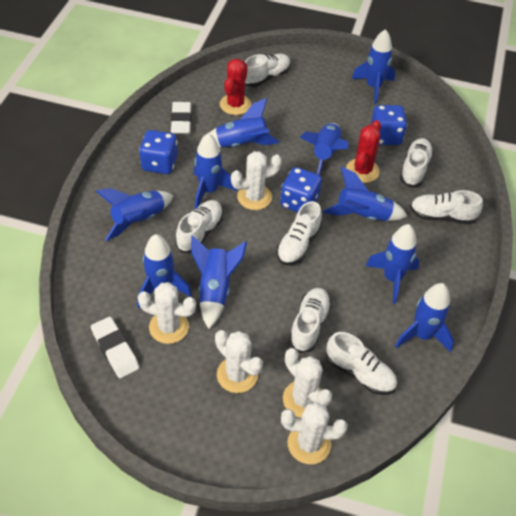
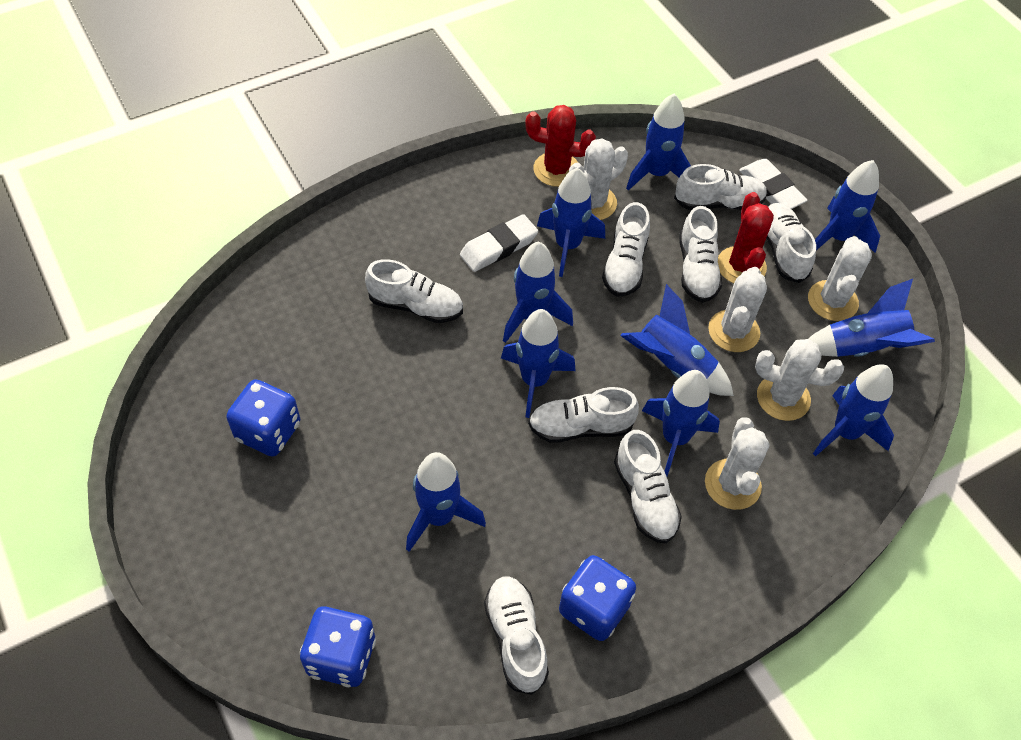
white shoe: [175,200,223,253] [245,54,291,87] [277,201,322,265] [289,288,332,353] [326,332,397,395] [400,138,434,187] [410,190,483,224] = 7 -> [365,259,463,323] [484,576,549,695] [528,387,639,443] [602,202,650,297] [614,430,682,544] [674,164,767,210] [679,206,722,303] [766,203,816,283] = 8

